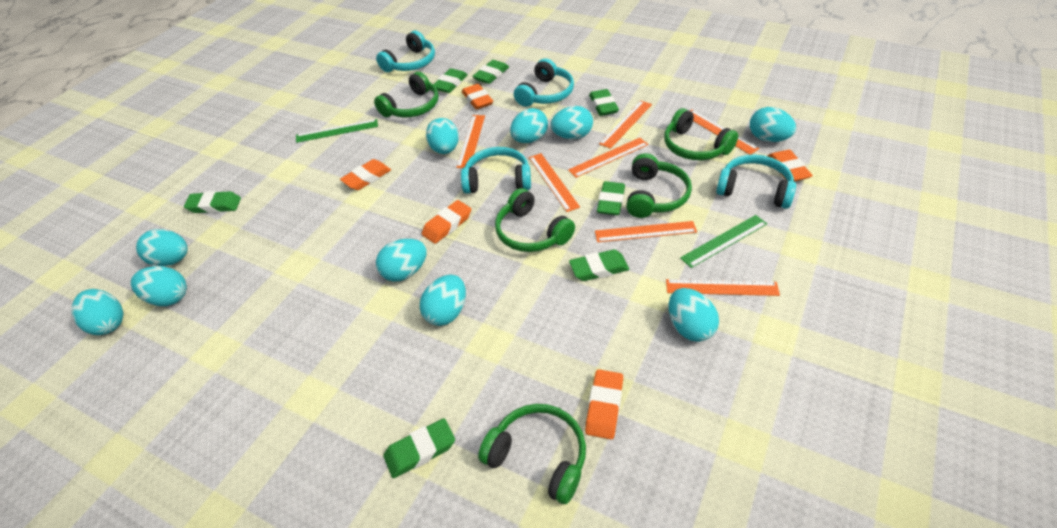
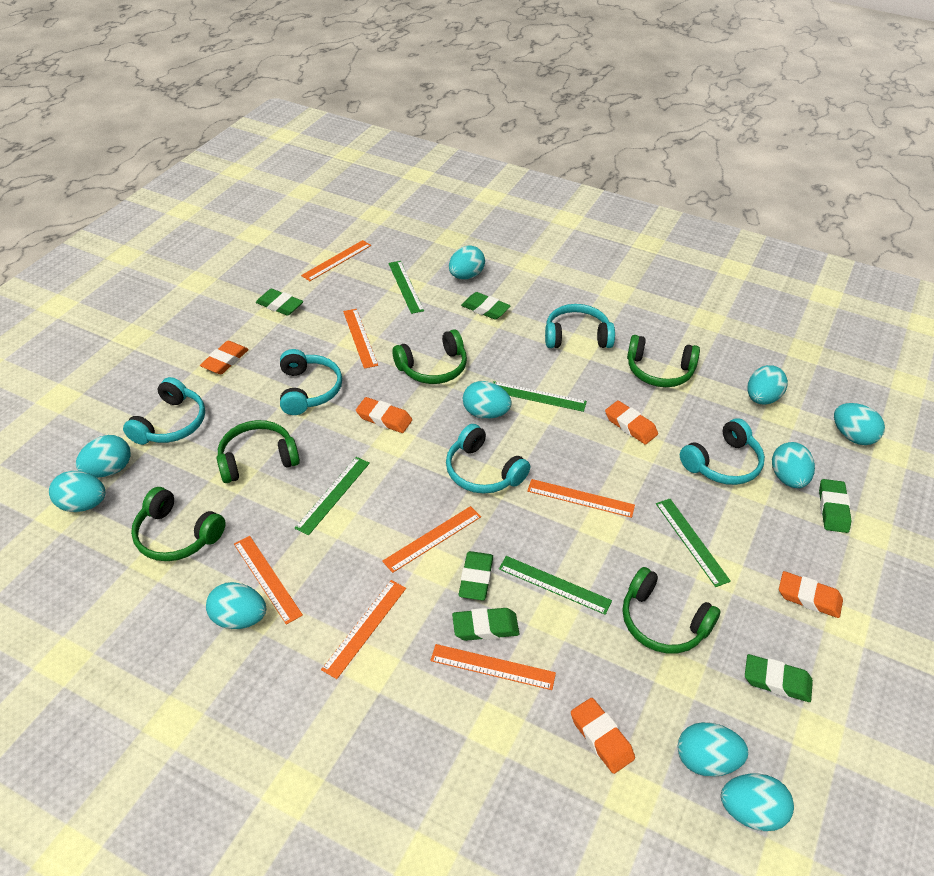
green eraser: [184,191,241,213] [384,418,455,478] [433,68,467,93] [473,60,509,84] [569,249,629,281] [589,89,619,116] [597,181,625,215] = 7 -> [256,289,303,316] [452,608,519,641] [459,551,493,601] [461,292,510,319] [745,654,813,702] [819,479,851,533] = 6
green ruler: [296,119,378,143] [680,215,767,268] = 2 -> [295,457,370,536] [388,261,424,314] [493,381,587,412] [499,556,612,615] [656,499,731,587] = 5
turquoise headphones: [376,31,435,72] [461,147,531,194] [514,58,574,107] [716,154,796,209] = 4 -> [123,377,205,445] [280,349,342,415] [446,424,531,494] [545,304,615,348] [680,418,765,485] = 5

